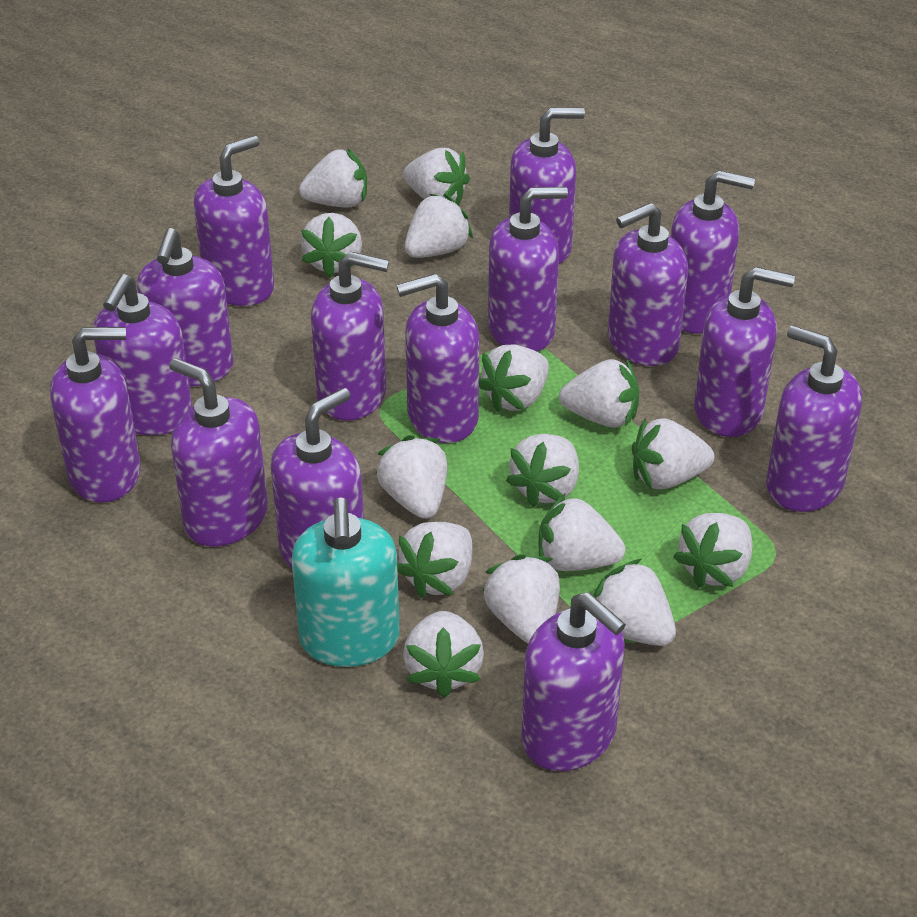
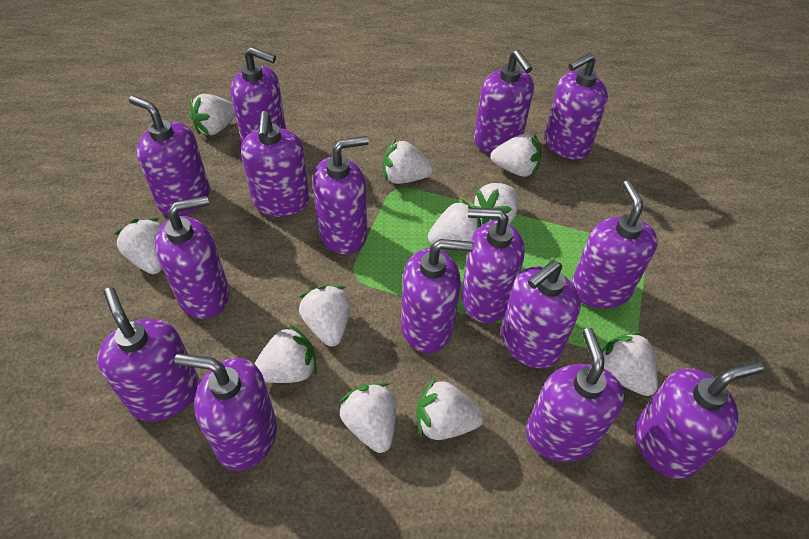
turquoise soap dispenser: [291,497,400,667] = 1 -> none = 0
white strawberry: [299,148,367,208] [301,213,362,278] [376,435,447,519] [397,522,472,598] [403,148,470,205] [403,611,484,698] [405,194,473,258] [479,344,549,412] [482,554,560,644] [506,434,579,507] [539,493,626,571] [559,359,639,428] [593,559,676,646] [632,418,714,489] [673,513,752,588] = 15 -> [114,218,162,274] [190,94,235,135] [254,325,317,383] [299,285,351,347] [339,383,396,453] [383,139,433,184] [416,378,484,440] [428,200,482,244] [472,183,519,224] [491,134,542,177] [602,331,658,396] = 11

